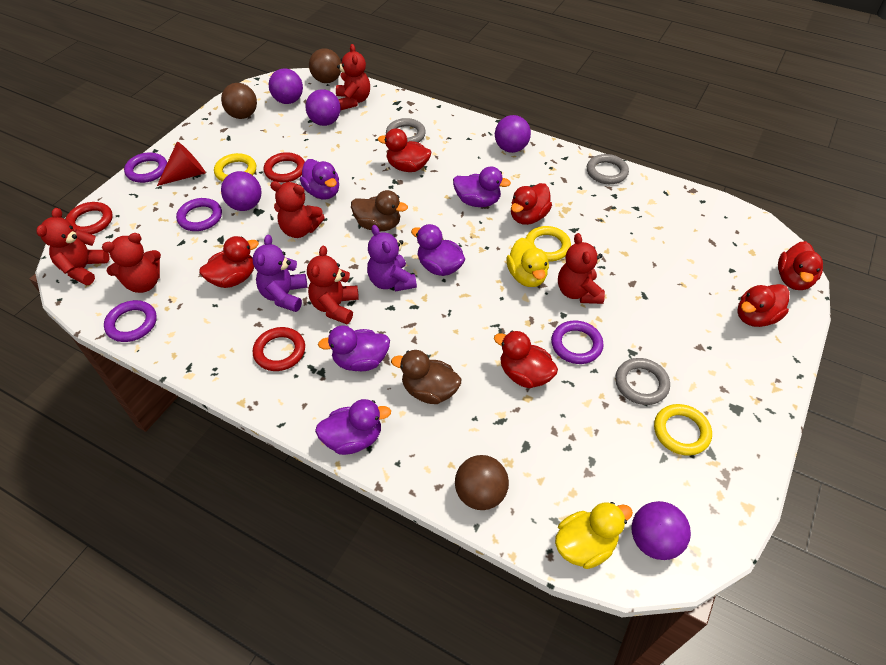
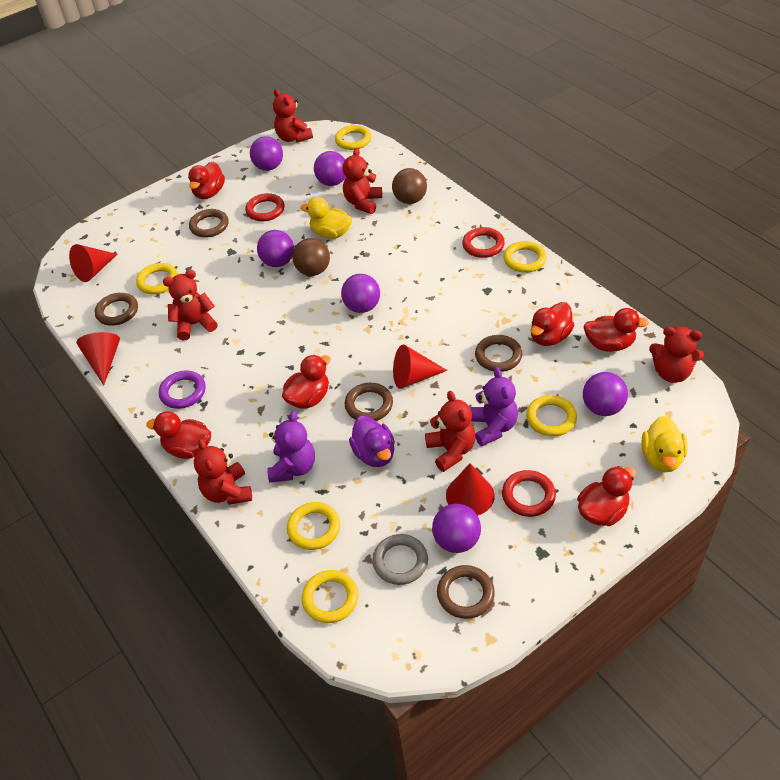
brown ball: [221,83,257,119] [309,48,341,83] [455,455,509,510] = 3 -> [292,238,330,276] [392,168,427,204] = 2
brown duck: [351,190,408,231] [391,350,461,404] = 2 -> none = 0
brown ring: none = 0 -> [95,293,138,326] [189,209,229,238] [345,383,393,421] [437,565,495,619] [475,335,522,372] = 5
grey ring: [386,118,426,143] [587,154,629,184] [615,358,670,405] = 3 -> [372,534,428,585] = 1
purple ball: [221,171,261,211] [269,68,303,104] [305,89,341,126] [495,115,531,153] [631,501,691,560] = 5 -> [250,136,283,171] [257,230,294,267] [314,151,346,186] [341,274,380,313] [432,504,481,553] [583,372,628,416] = 6
purple duck: [300,159,339,199] [315,399,391,455] [318,326,390,371] [411,224,465,276] [453,166,511,207] = 5 -> [349,416,395,467] = 1
purple ring: [104,300,157,342] [124,152,167,183] [176,198,222,231] [551,321,604,364] = 4 -> [159,370,206,409] = 1
red cone: [157,142,205,186] = 1 -> [69,244,118,282] [76,332,120,385] [393,345,447,389] [446,463,495,516] = 4
yellow ring: [214,153,256,182] [526,226,571,262] [654,404,712,456] = 3 -> [136,263,178,294] [287,502,340,550] [302,570,358,623] [335,125,371,150] [503,241,547,273] [526,395,577,437] = 6

